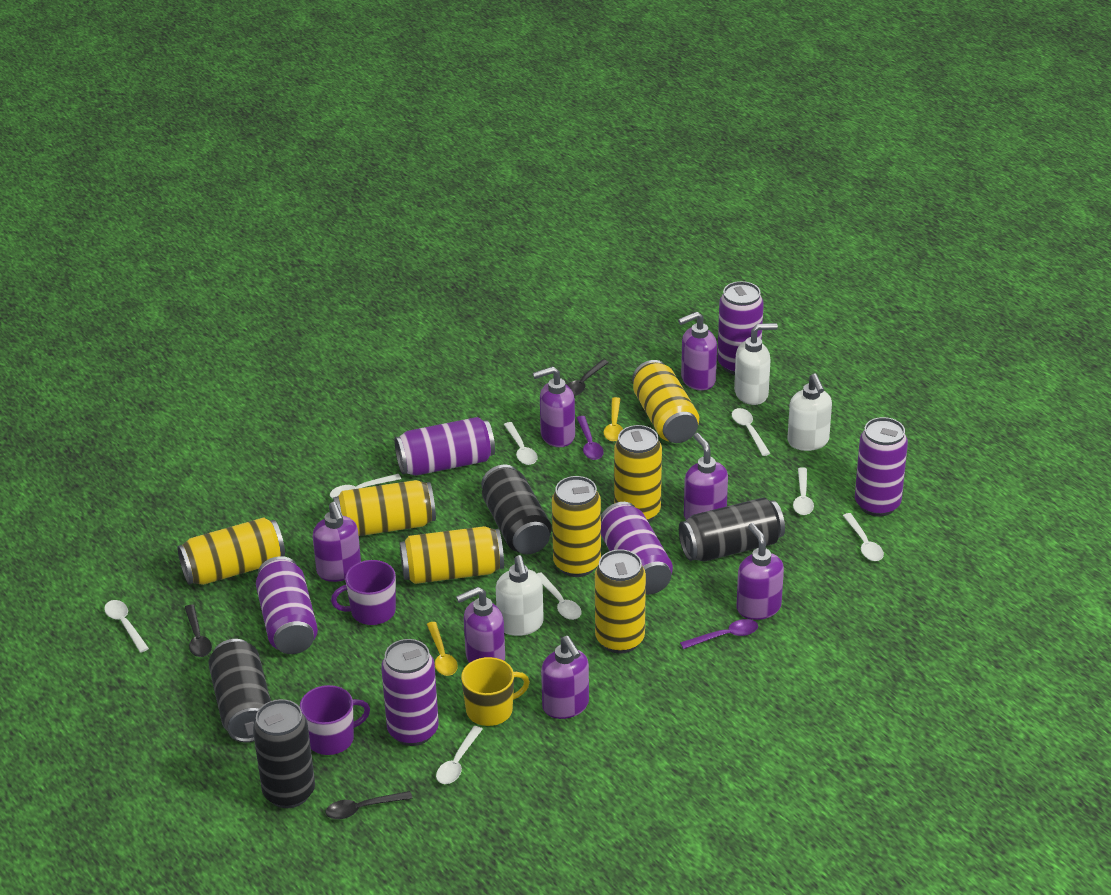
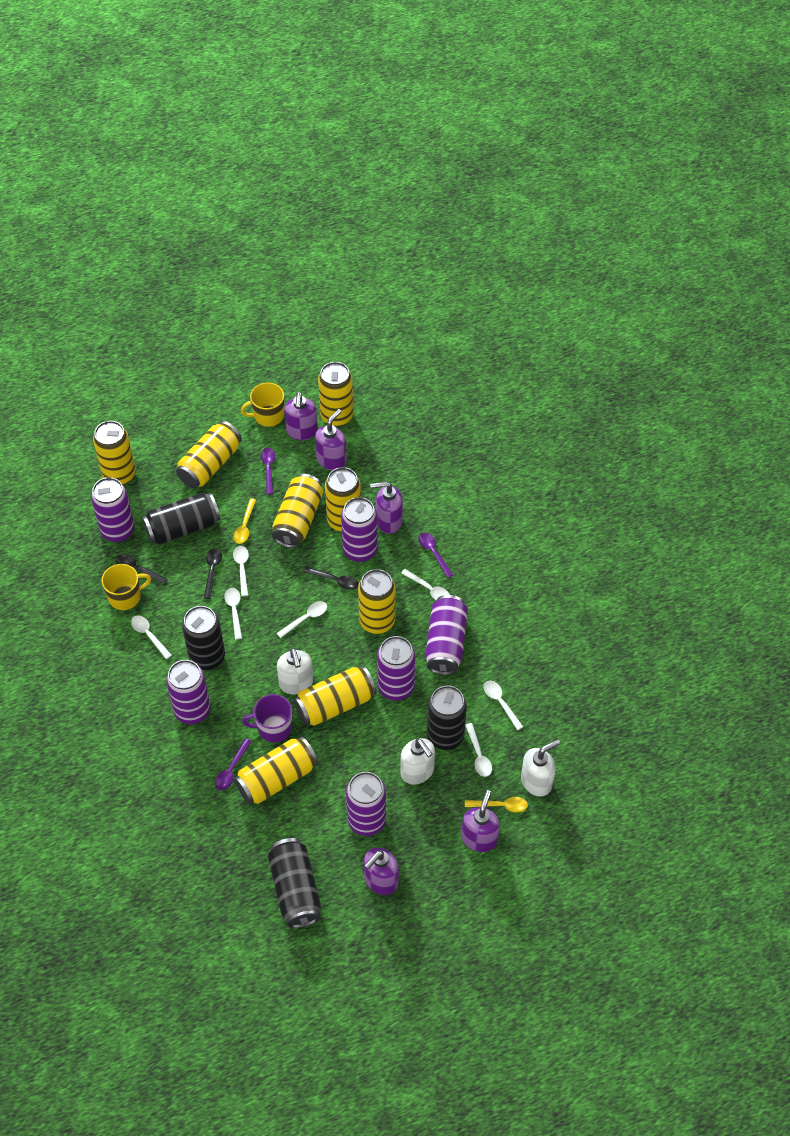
purple mug: [300,685,370,755] [331,560,396,625] = 2 -> [242,694,292,742] = 1
purple soap dispenser: [312,502,361,582] [456,587,505,663] [533,366,575,447] [541,636,589,719] [678,312,717,391] [684,433,728,520] [736,523,784,620] = 7 -> [284,392,318,441] [315,409,347,470] [364,848,399,895] [370,481,403,534] [461,790,500,852] = 5
purple spoon: [577,416,604,460] [680,619,758,649] = 2 -> [215,739,252,790] [260,447,276,495] [418,532,453,578] = 3
white spoon: [104,600,149,653] [330,474,401,498] [436,726,483,784] [504,422,538,465] [537,572,582,620] [732,408,771,456] [793,467,814,515] [843,513,884,561] = 8 -> [131,615,172,659] [224,588,242,640] [233,546,249,596] [277,601,327,638] [401,569,450,600] [465,723,492,777] [484,681,523,730] = 7
yellow can: [177,518,285,585] [333,480,436,536] [400,526,504,584] [552,476,601,577] [595,549,646,653] [614,425,662,522] [632,360,699,443] = 7 -> [93,421,136,485] [176,421,242,488] [234,736,318,804] [272,474,323,548] [294,666,377,726] [318,362,353,427] [325,467,361,532] [358,569,395,634] = 8
yellow mug: [461,657,530,726] = 1 -> [101,564,151,610] [241,382,284,427] = 2

